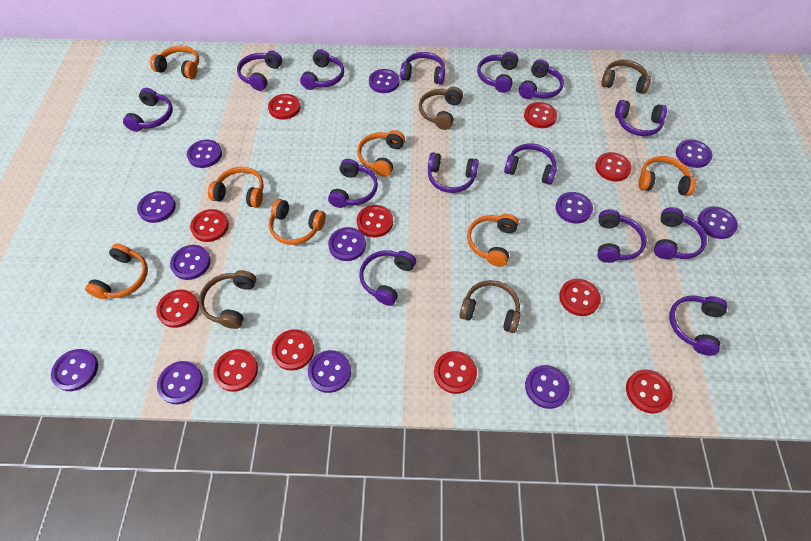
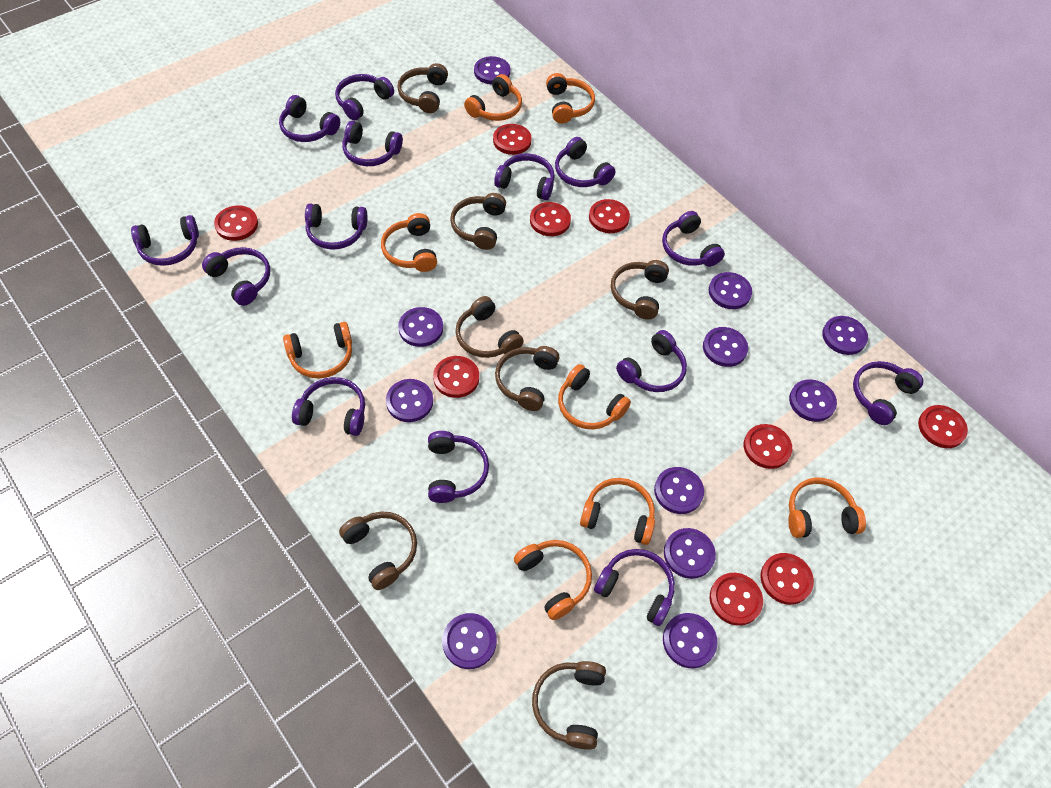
brown headphones: [199,270,256,329] [419,87,463,130] [459,280,520,333] [601,60,651,94] = 4 -> [339,512,417,590] [397,63,448,113] [450,193,506,250] [456,296,524,358] [495,346,559,411] [532,661,606,750] [611,260,669,320] = 7
orange headphones: [85,243,148,299] [150,46,199,79] [208,167,264,208] [269,199,326,245] [357,130,405,177] [467,214,519,267] [639,156,696,196] = 7 -> [283,322,352,378] [381,213,437,272] [464,74,522,121] [514,540,592,620] [546,73,595,124] [558,364,631,429] [580,478,655,545] [788,477,866,538] = 8
purple button: [51,349,98,391] [137,191,176,223] [157,361,203,404] [170,245,211,280] [187,140,222,168] [308,350,351,393] [328,227,366,261] [369,69,400,93] [525,365,570,409] [556,192,593,224] [676,139,713,168] [698,206,738,239] = 12 -> [386,379,433,422] [398,307,443,347] [442,613,497,669] [474,56,510,84] [654,467,704,514] [663,613,718,668] [664,528,716,579] [703,327,748,367] [709,272,752,309] [789,379,837,422] [822,316,868,355] = 11
red button: [156,289,199,328] [190,209,229,242] [213,349,258,392] [268,94,301,120] [272,329,314,370] [357,205,393,237] [434,351,477,394] [524,102,557,128] [559,279,601,316] [595,152,632,181] [626,369,673,413] = 11 -> [214,206,258,241] [433,356,479,398] [493,124,532,155] [530,202,571,236] [589,199,630,233] [710,573,763,626] [744,424,792,469] [760,553,814,605] [918,405,968,448] = 9

